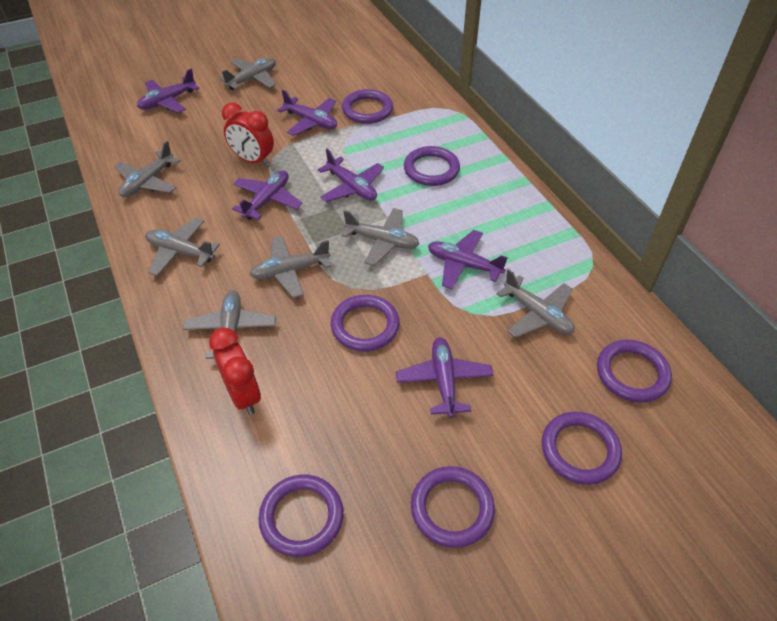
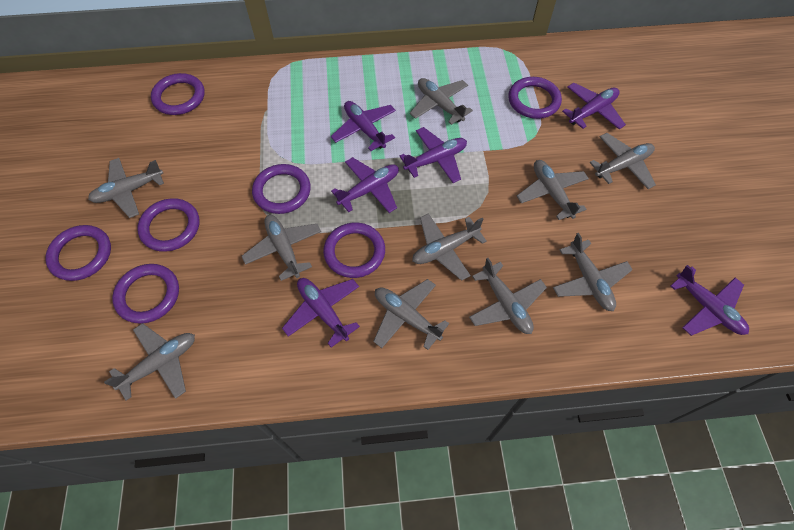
grey plane: [114,141,181,197] [145,218,220,276] [183,290,276,359] [219,58,276,90] [249,236,332,298] [341,208,419,266] [496,269,574,338] = 7 -> [88,158,164,218] [104,323,195,400] [242,215,321,281] [373,279,449,350] [410,78,473,125] [412,213,487,281] [469,258,547,334] [517,160,589,220] [553,233,633,311] [589,133,656,189] = 10
red clock: [209,327,261,415] [222,102,274,166] = 2 -> none = 0

